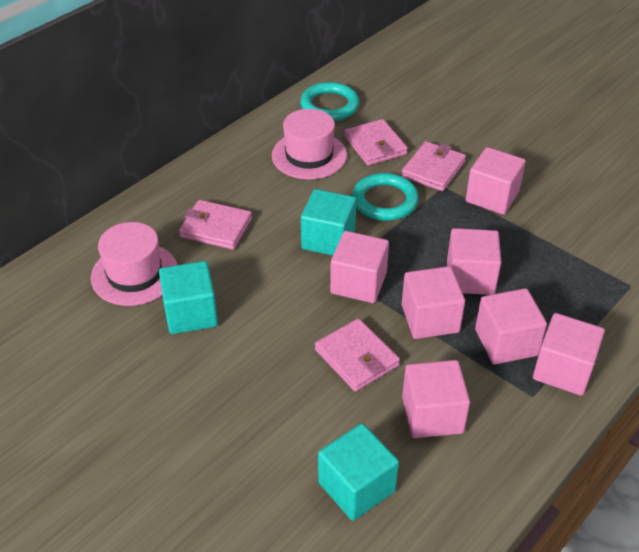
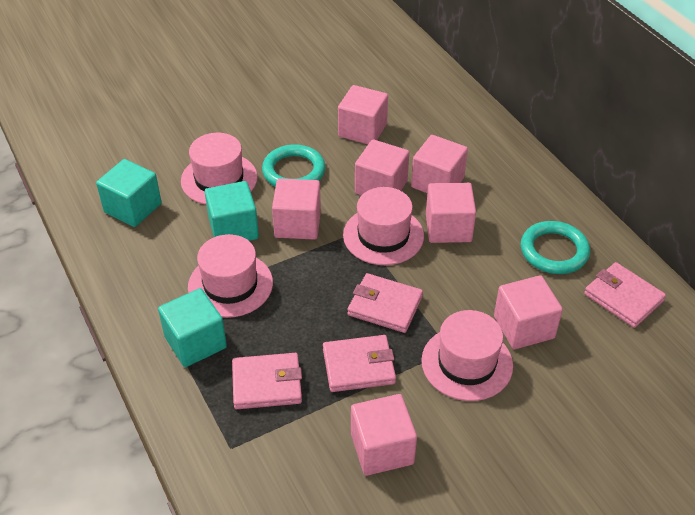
pink hat: [91,222,177,306] [272,109,347,179] = 2 -> [181,133,258,205] [188,234,273,318] [343,187,424,265] [421,310,513,401] = 4

